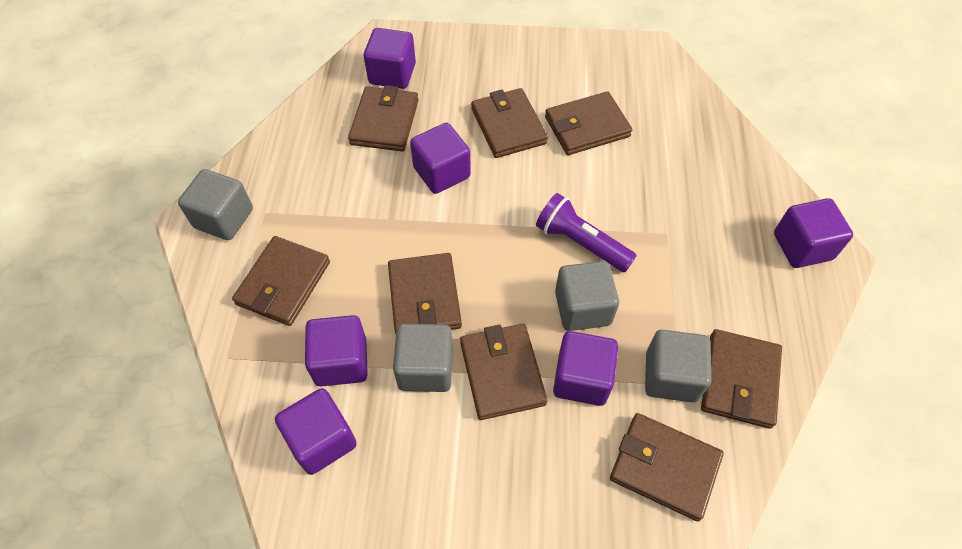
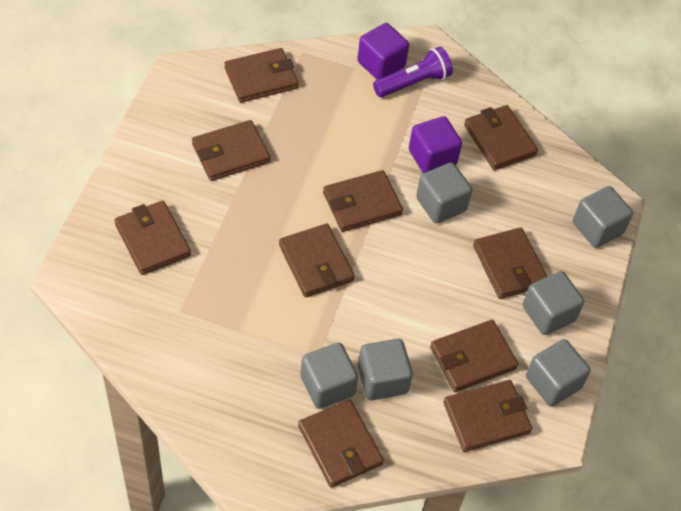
brown wallet: [232,236,330,326] [348,85,419,151] [388,253,462,334] [460,324,547,420] [471,88,548,158] [545,91,632,155] [610,413,724,521] [701,329,782,429] = 8 -> [115,201,191,275] [192,120,270,181] [224,48,298,103] [279,224,355,297] [298,399,384,488] [323,170,403,232] [430,320,518,392] [443,380,532,452] [464,105,538,170] [473,227,547,299] = 10
grey cube: [178,169,253,240] [393,324,453,392] [555,261,619,331] [645,330,711,402] = 4 -> [300,343,358,409] [358,339,413,400] [416,162,472,224] [523,271,584,335] [526,339,590,406] [573,186,633,248] = 6
purple cube: [275,388,357,475] [305,315,368,386] [364,28,416,89] [410,123,471,194] [553,331,618,406] [774,198,853,268] = 6 -> [357,23,409,80] [409,116,462,173] = 2

